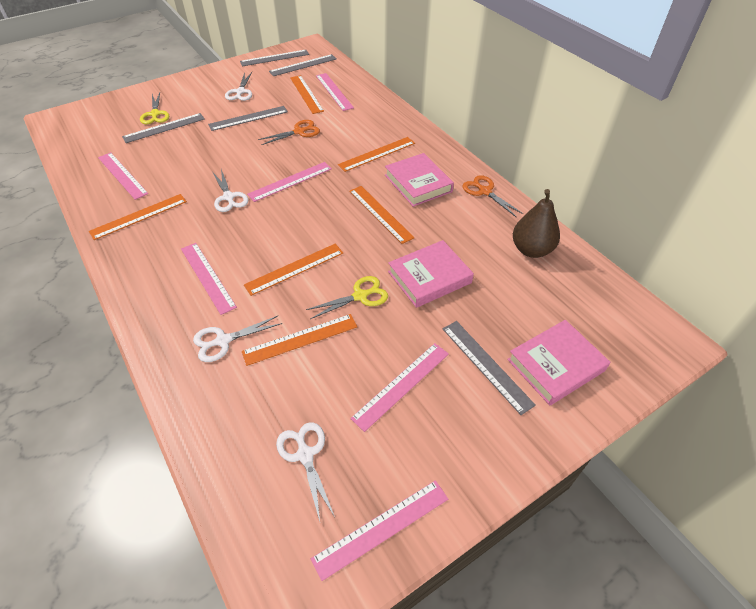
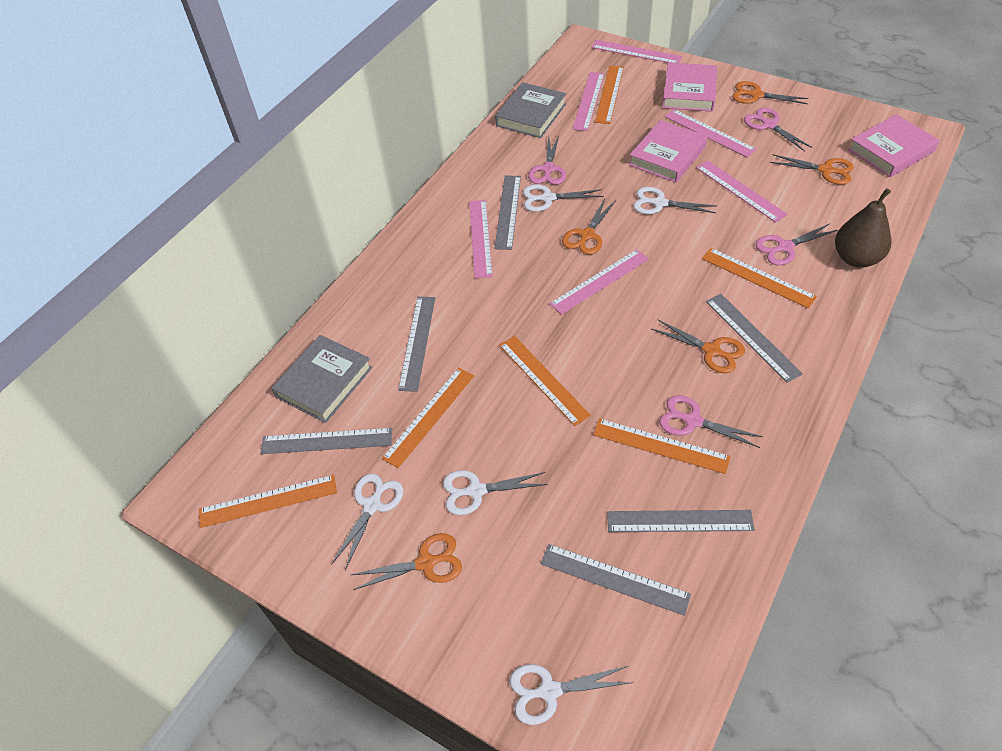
grey book: none = 0 -> [271,335,372,423] [495,82,566,138] = 2
grey ruler: [122,113,205,143] [208,106,288,131] [240,50,309,66] [269,54,336,76] [443,321,536,415] = 5 -> [261,428,392,454] [398,297,435,392] [494,176,521,250] [541,544,691,616] [607,510,755,532] [706,294,803,383] = 6
orange scissors: [258,120,320,145] [463,175,523,217] = 2 -> [351,533,462,590] [562,199,616,255] [652,319,745,373] [732,81,809,104] [770,154,854,185] = 5
pink scissors: none = 0 -> [528,135,566,185] [659,395,763,448] [744,107,813,151] [755,224,838,265] = 4
white scissors: [193,316,282,362] [213,169,248,212] [225,72,252,101] [276,422,335,521] = 4 -> [331,474,403,570] [443,470,548,515] [510,664,633,725] [523,184,603,212] [633,187,716,214] = 5
yellow scissors: [140,93,169,124] [306,276,388,319] = 2 -> none = 0

